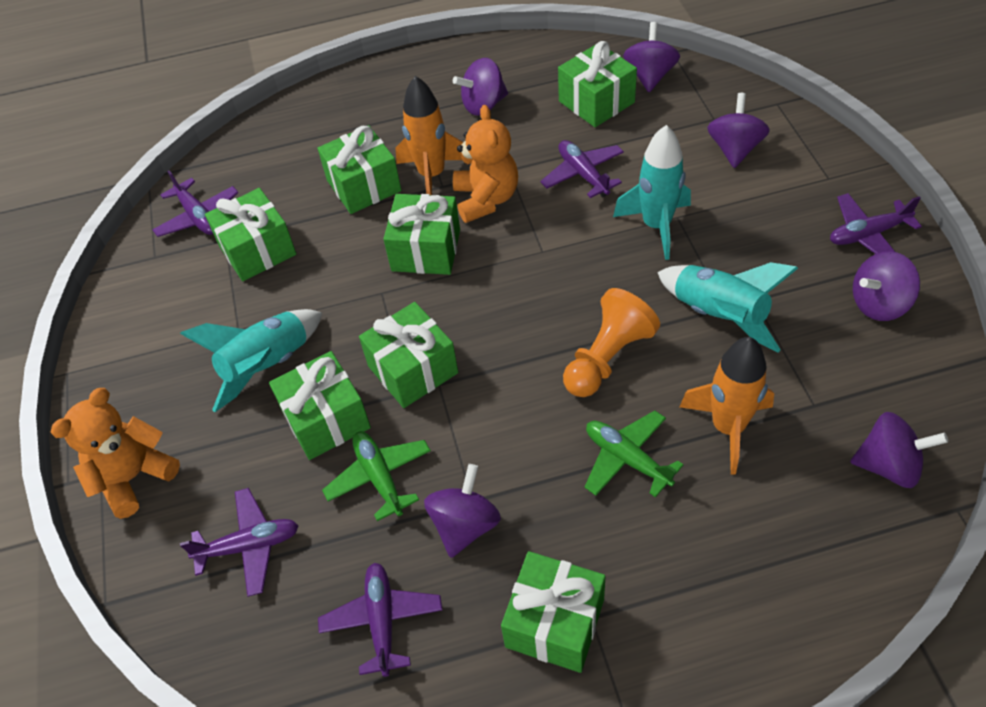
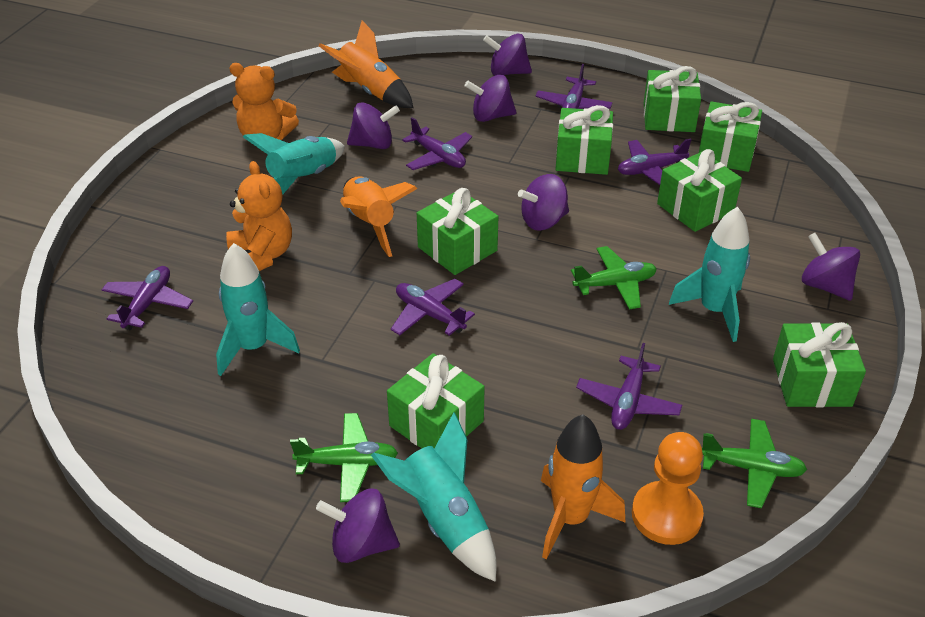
green plane: [322,431,431,521] [585,410,683,498] = 2 -> [290,413,398,502] [571,246,657,310] [702,419,807,508] = 3
orange rocket: [396,76,463,195] [679,337,774,475] = 2 -> [319,20,413,108] [340,176,417,257] [541,415,626,560] = 3
purple plane: [152,170,238,237] [180,488,299,597] [318,563,442,677] [540,140,624,198] [830,193,922,254] = 5 -> [101,266,193,330] [391,279,475,336] [402,117,472,170] [535,64,613,109] [576,343,682,430] [618,138,691,185] = 6
turquoise rocket: [180,309,322,412] [613,125,691,260] [657,262,798,352] = 3 -> [216,243,300,376] [243,133,345,195] [371,412,497,582] [669,207,750,342] = 4

